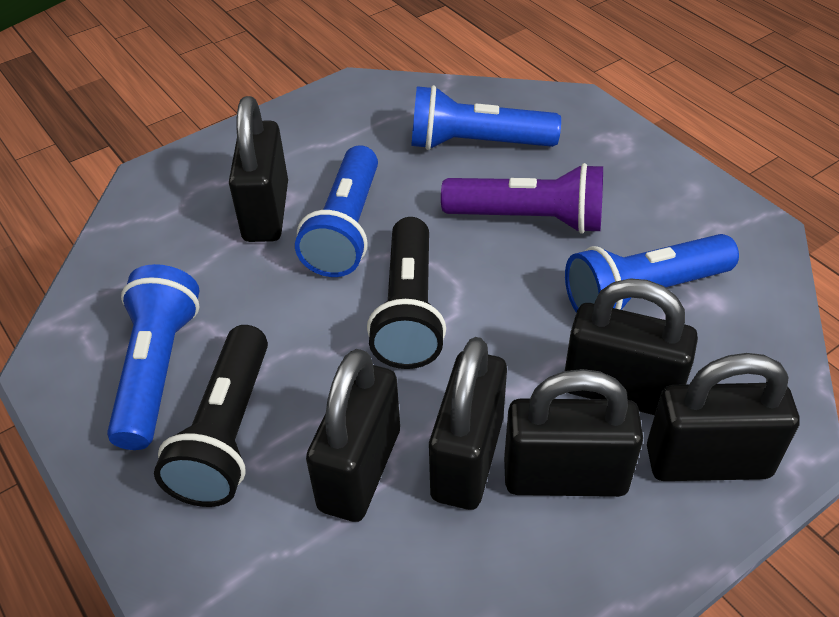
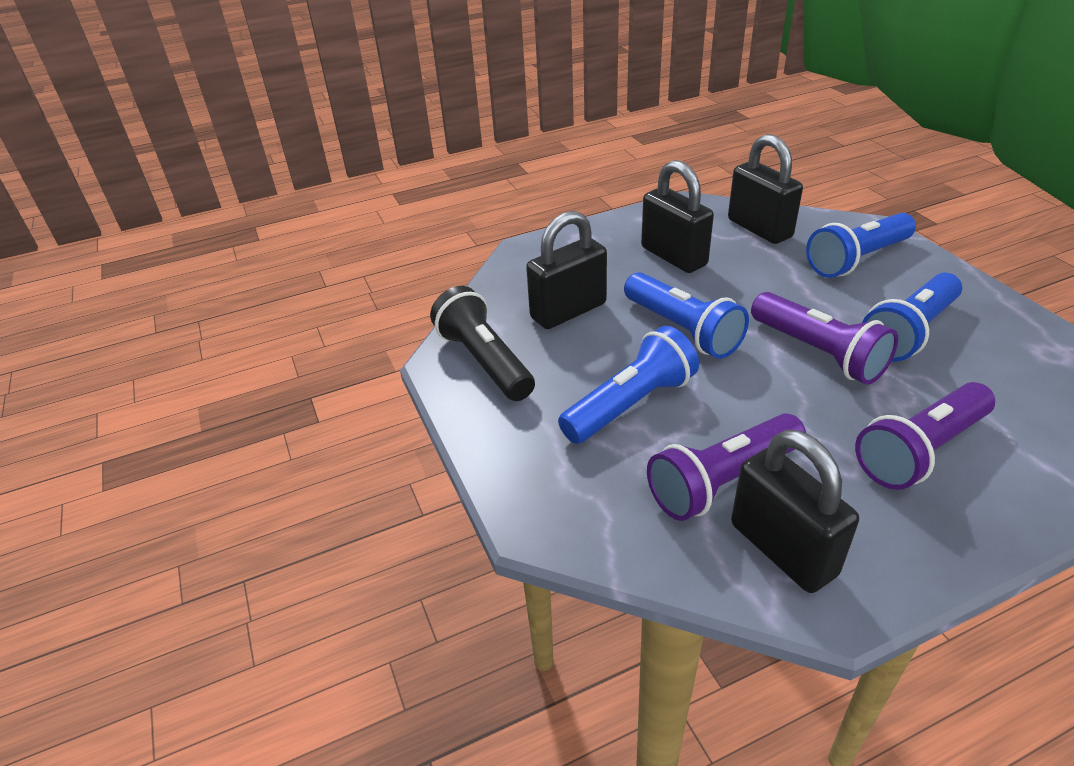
black flashlight: [154,325,268,507] [367,217,446,369] = 2 -> [430,286,535,401] = 1
black padlock: [229,96,288,242] [306,349,400,522] [429,337,507,510] [504,369,643,497] [565,278,698,415] [647,353,800,481] = 6 -> [526,211,607,329] [641,160,714,273] [728,134,803,244] [731,430,859,593] = 4
purple flashlight: [441,163,603,234] = 1 -> [647,413,806,521] [751,292,898,385] [855,382,995,490] = 3

